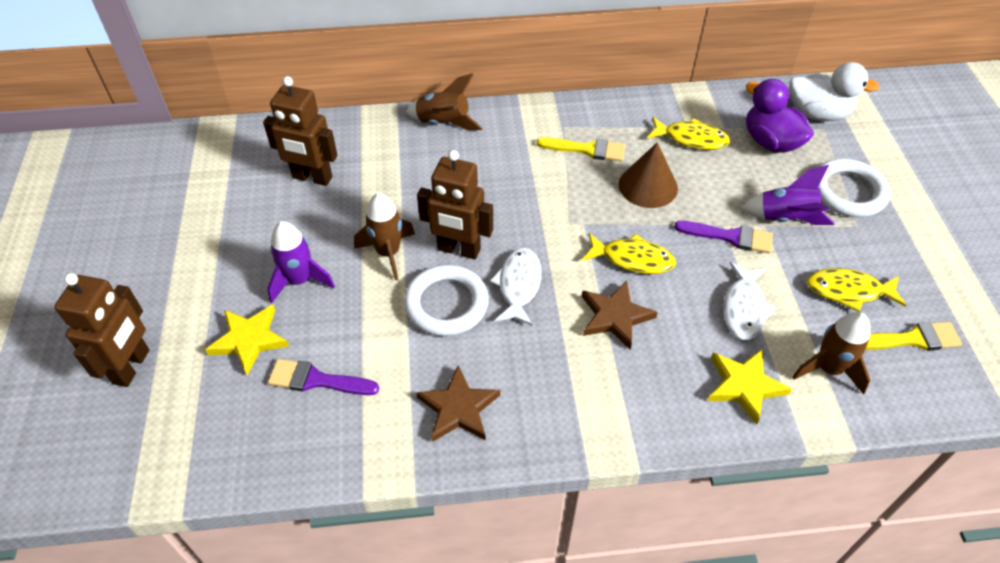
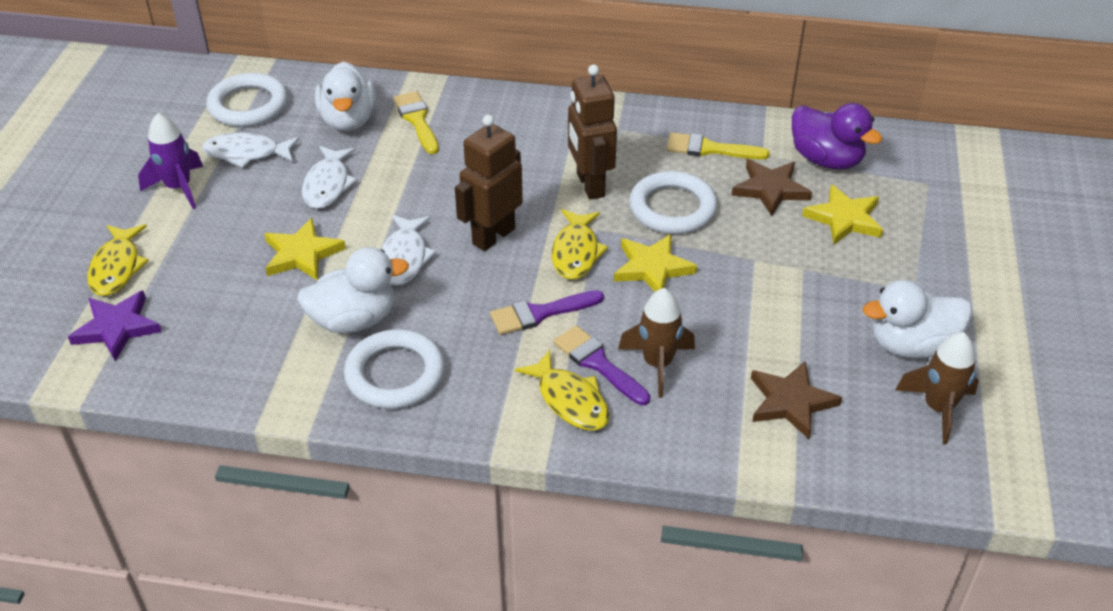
brown cone: [618,142,678,208] = 1 -> none = 0
brown robot: [54,273,149,387] [263,76,337,186] [417,150,493,259] = 3 -> [455,115,523,251] [568,64,617,200] = 2
brown rocket: [354,193,415,280] [406,73,483,130] [792,312,870,395] = 3 -> [618,288,695,398] [896,332,979,444] = 2
purple rocket: [267,221,335,303] [741,165,834,225] = 2 -> [138,113,203,209] = 1
purple star: none = 0 -> [68,290,162,361] = 1
white duck: [789,62,879,121] = 1 -> [297,247,409,333] [315,62,376,131] [863,280,972,359] = 3
white fish: [490,248,542,326] [723,262,776,340] = 2 -> [202,133,300,168] [302,146,358,209] [382,215,437,286] = 3
white ring: [404,265,489,336] [818,159,890,217] = 2 -> [206,73,288,127] [344,329,445,409] [629,171,717,234] = 3
yellow star: [205,305,289,375] [708,349,792,425] = 2 -> [264,218,346,281] [614,234,697,292] [802,184,883,245] = 3

